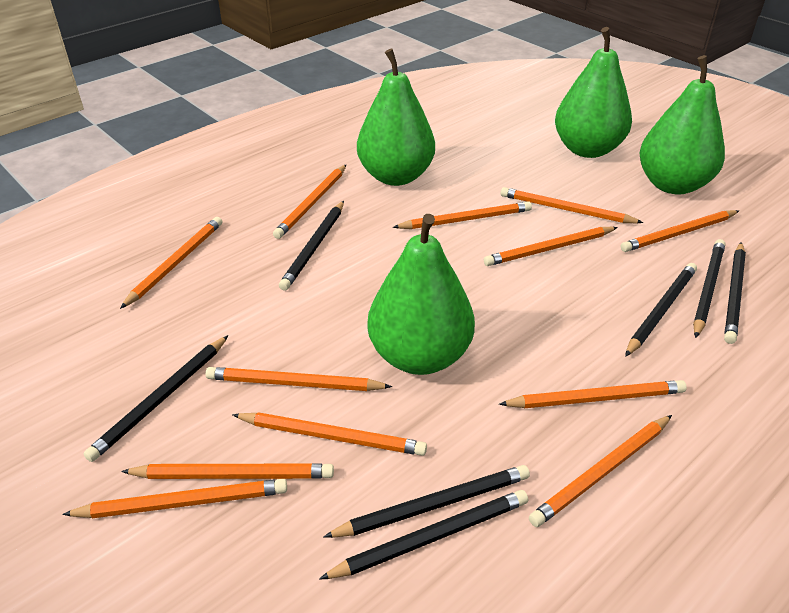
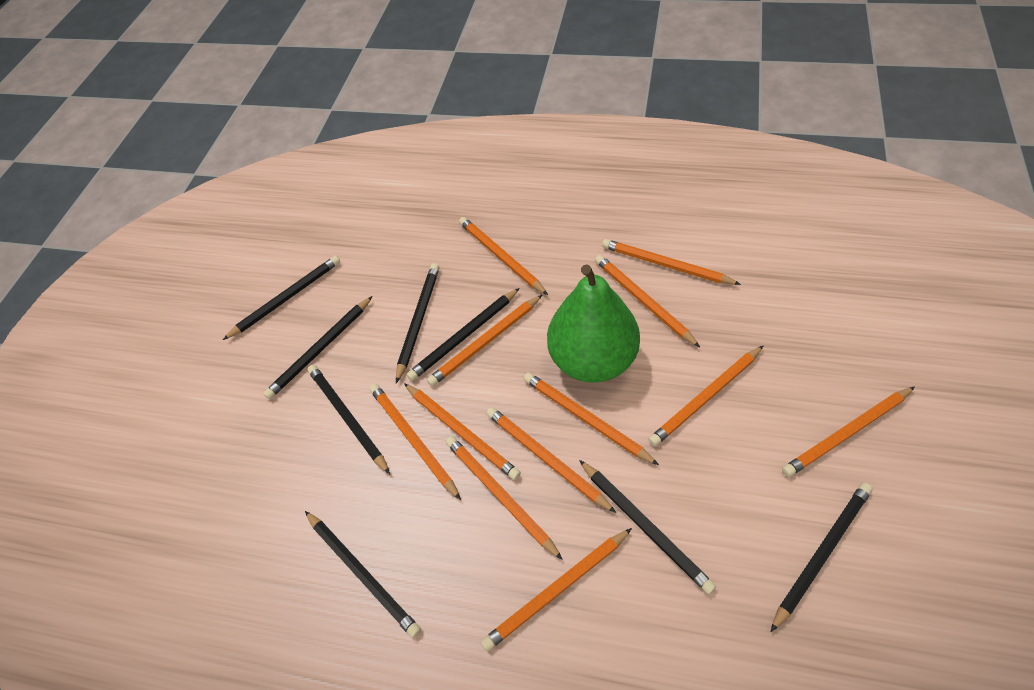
black pencil: [83,335,228,462] [279,201,344,291] [319,490,528,579] [324,465,530,538] [625,263,697,357] [693,239,725,338] [724,243,746,344] = 7 -> [223,256,340,340] [263,296,373,399] [305,511,421,638] [307,365,390,474] [396,263,440,383] [406,288,520,381] [579,460,716,594] [771,483,873,632] = 8
green pear: [357,49,435,186] [367,214,475,375] [555,27,632,158] [639,55,725,194] = 4 -> [547,264,640,383] = 1

